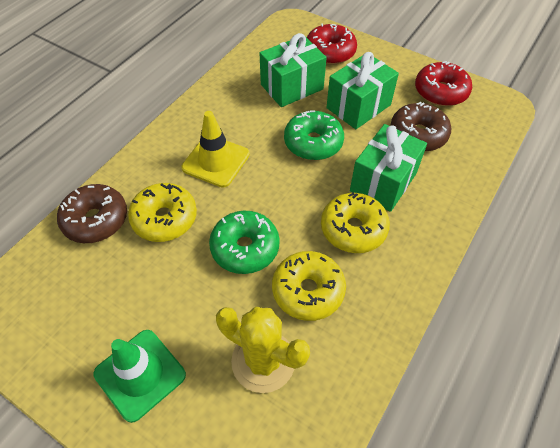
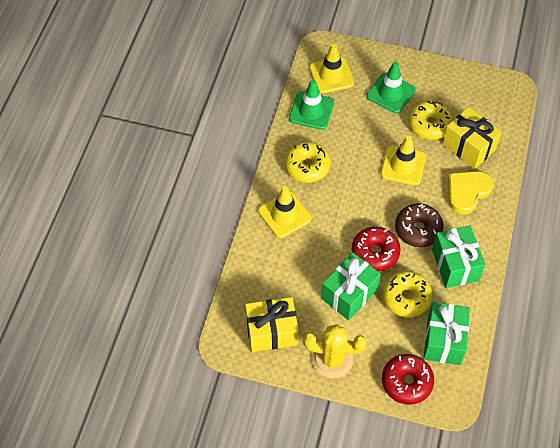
brown donut: [57,184,127,243] [391,102,451,152] = 2 -> [395,203,444,247] = 1
green donut: [209,211,280,274] [284,111,344,160] = 2 -> none = 0
green traffic cone: [93,330,186,423] = 1 -> [289,80,334,130] [366,62,416,113] = 2
yellow gift: none = 0 -> [245,297,299,352] [443,107,502,169] = 2
yellow heart: none = 0 -> [448,171,493,214] = 1
yellow traffic cone: [182,111,250,188] = 1 -> [258,186,311,238] [309,44,354,94] [381,136,426,185] = 3

